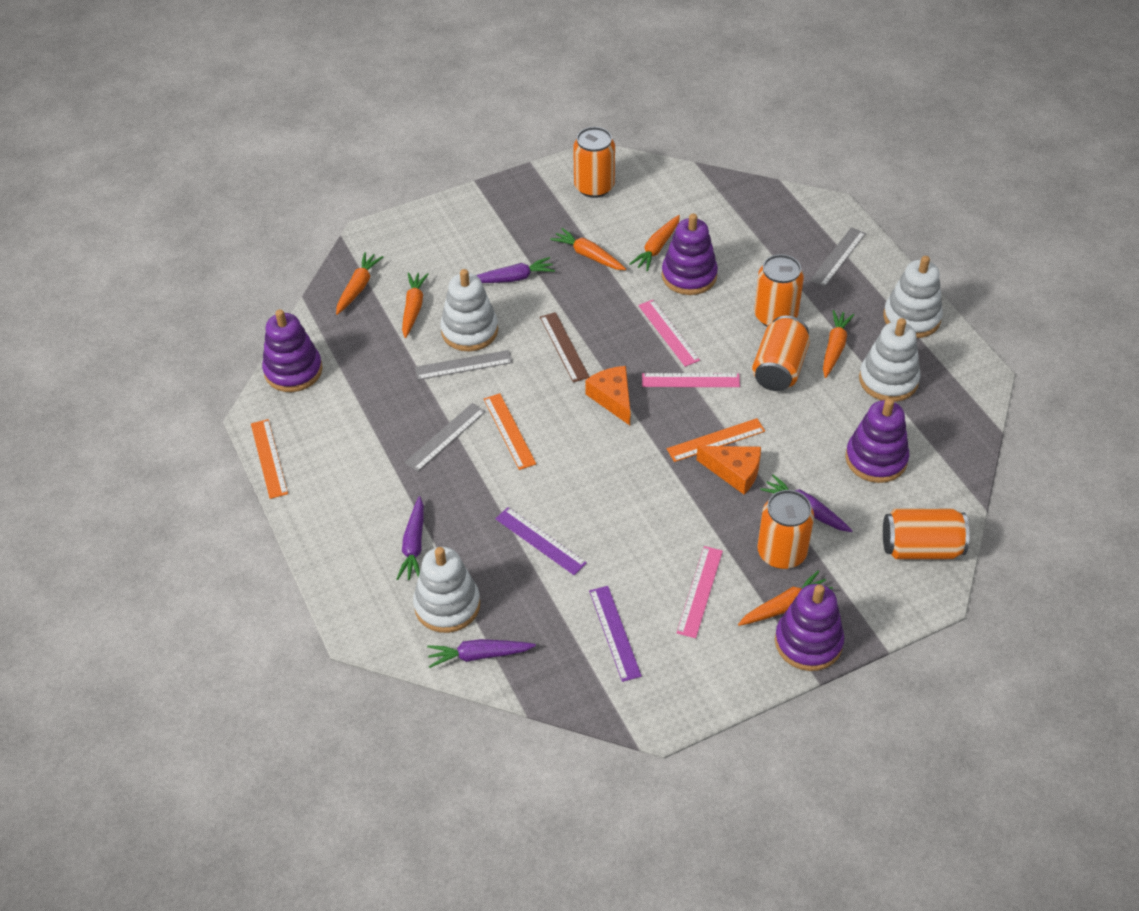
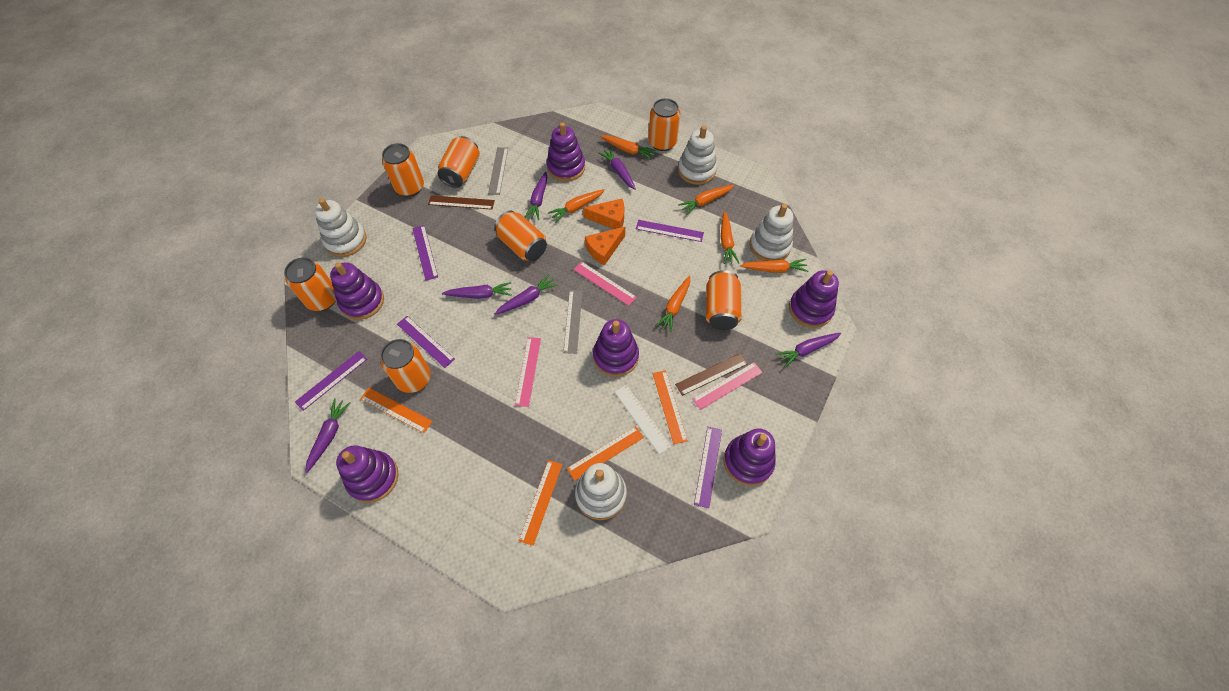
brown ruler: [540,312,589,382] = 1 -> [428,195,495,210] [675,353,748,396] = 2
grey ruler: [404,403,486,472] [415,350,512,380] [810,227,866,287] = 3 -> [488,147,508,195] [563,290,582,354] = 2
orange can: [573,127,615,198] [752,316,810,391] [754,254,804,327] [757,490,814,569] [883,508,969,559] = 5 -> [284,257,336,311] [380,339,431,393] [382,143,424,197] [438,136,480,188] [494,211,547,261] [649,98,680,151] [706,270,742,330] = 7
orange ruler: [251,419,288,499] [484,393,536,470] [667,418,765,462] = 3 -> [360,388,433,433] [519,460,562,546] [567,426,644,481] [653,370,688,444] = 4
purple carrot: [397,496,424,580] [427,639,536,668] [476,257,555,283] [760,475,853,532] = 4 -> [305,399,351,473] [442,282,512,299] [495,275,558,315] [524,172,547,220] [598,148,636,190] [776,333,841,368] = 6
purple ruler: [495,507,587,575] [589,586,642,682] = 2 -> [295,351,367,411] [397,316,455,368] [412,225,438,281] [636,220,704,242] [694,427,722,508] = 5
purple stacking toy: [262,309,322,392] [662,213,718,295] [775,584,844,671] [845,398,909,483] = 4 -> [330,262,384,320] [336,445,399,503] [547,122,585,182] [593,319,639,377] [723,428,776,486] [789,270,839,328] = 6
white ruler: none = 0 -> [615,385,671,454] = 1

